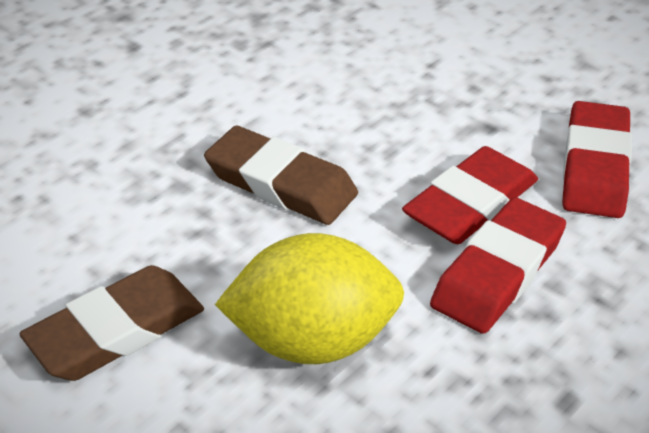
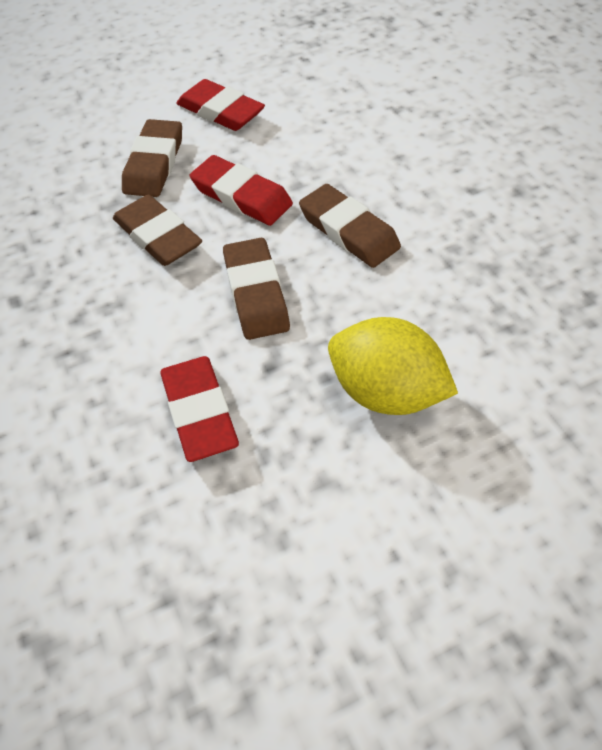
brown eraser: [19,265,204,381] [204,126,358,225] = 2 -> [113,195,202,266] [122,119,182,197] [223,238,290,340] [299,184,401,268] = 4

